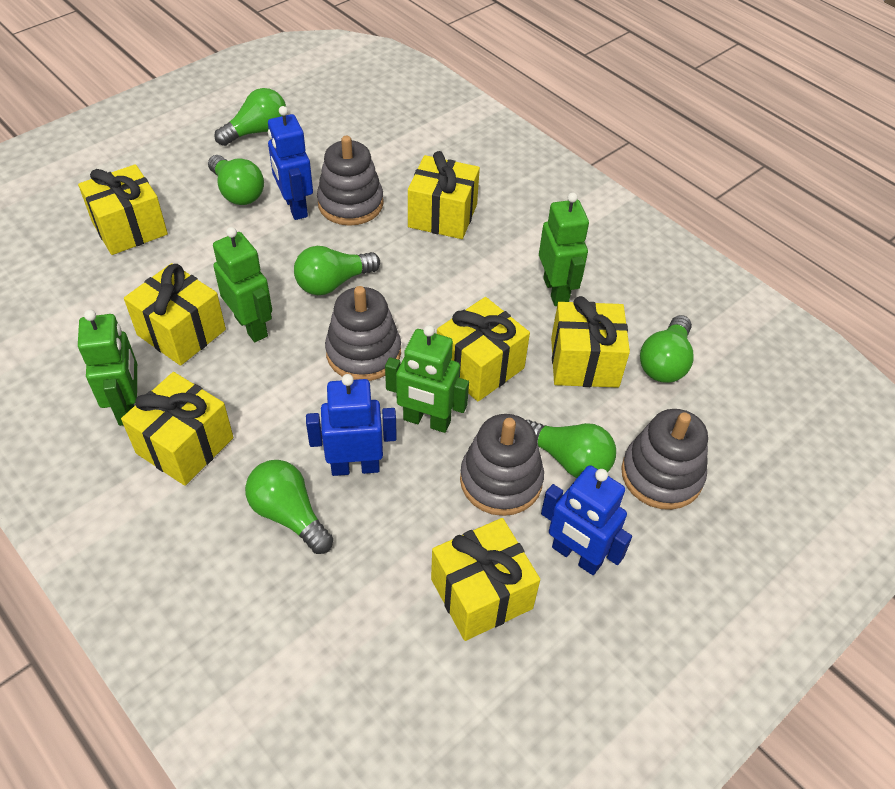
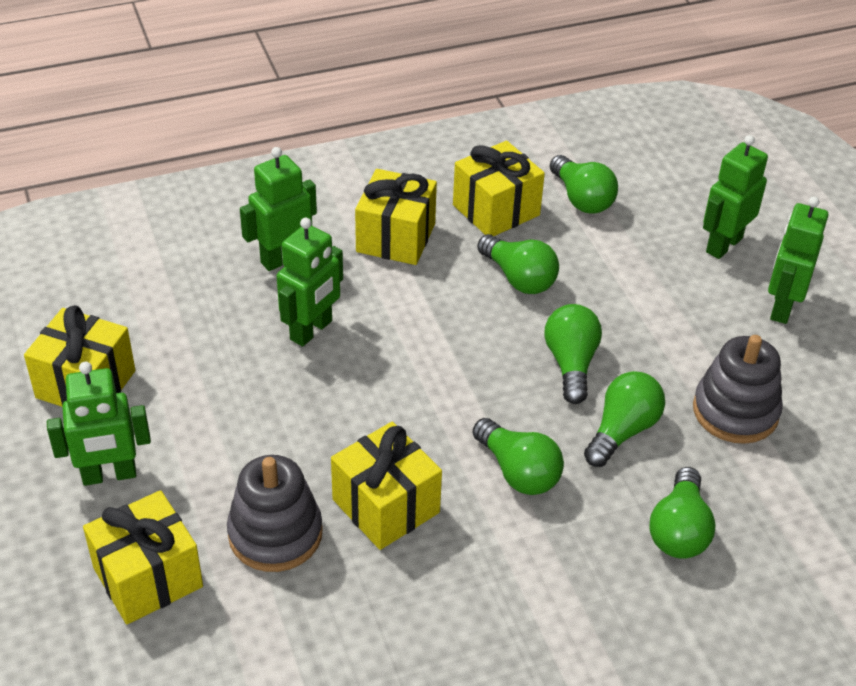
blue robot: [268,106,313,220] [306,374,397,476] [541,465,632,575] = 3 -> none = 0
green robot: [78,310,137,426] [213,227,272,342] [385,325,469,433] [539,192,589,306] = 4 -> [47,362,151,486] [240,147,317,271] [277,218,343,347] [703,135,768,259] [768,196,829,324] = 5
grey stacking toy: [317,136,384,226] [325,286,401,381] [460,414,544,516] [621,409,708,510] = 4 -> [227,455,322,572] [693,335,783,444] = 2
yellow gift: [78,164,168,255] [121,372,233,486] [124,263,226,366] [408,151,480,239] [431,518,540,641] [437,297,530,401] [551,296,630,388] = 7 -> [24,305,135,406] [83,490,203,624] [331,422,442,550] [355,169,437,265] [453,141,545,236] = 5

